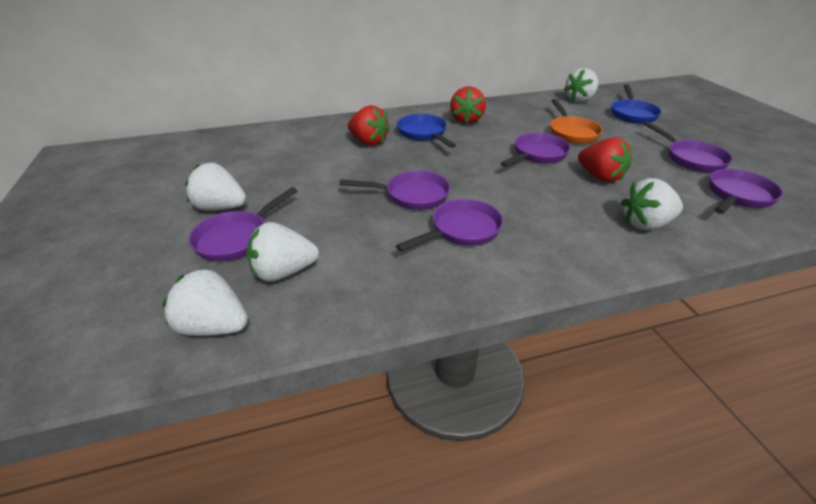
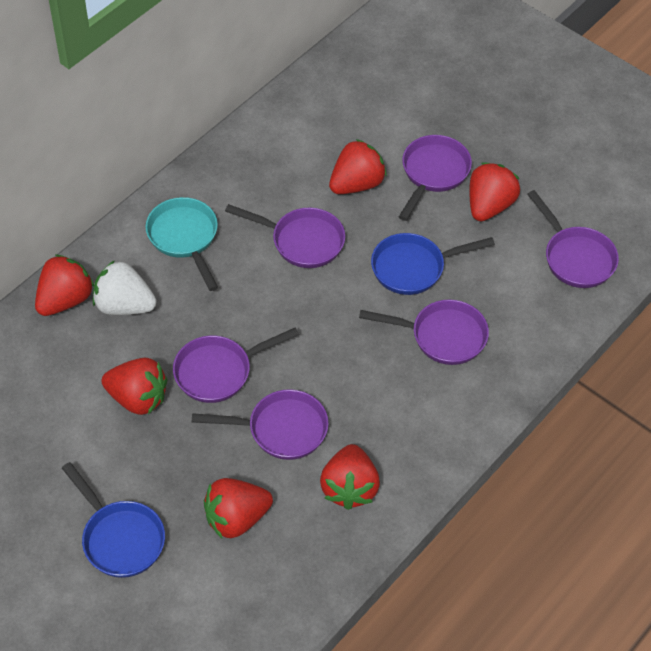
orange pan: [550,99,603,144] = 1 -> none = 0
red strawberry: [348,105,390,146] [450,86,486,124] [578,137,632,183] = 3 -> [35,254,94,316] [102,358,167,415] [204,478,273,538] [320,444,380,510] [329,139,387,194] [469,162,520,221] = 6
turquoise pan: none = 0 -> [146,197,218,291] = 1
white strawberry: [162,268,248,336] [185,163,247,211] [247,222,319,282] [564,68,599,102] [621,178,683,230] = 5 -> [93,260,157,315] = 1

